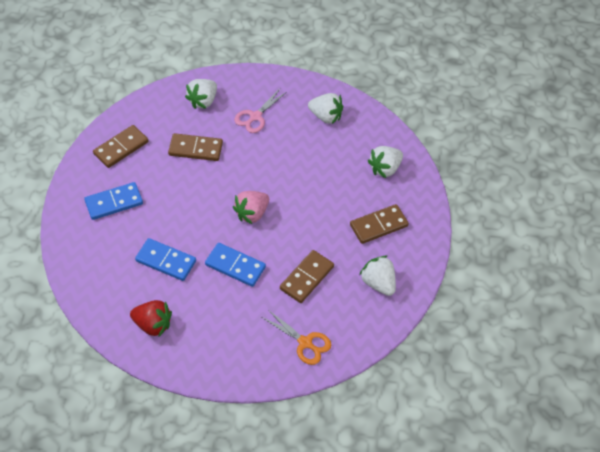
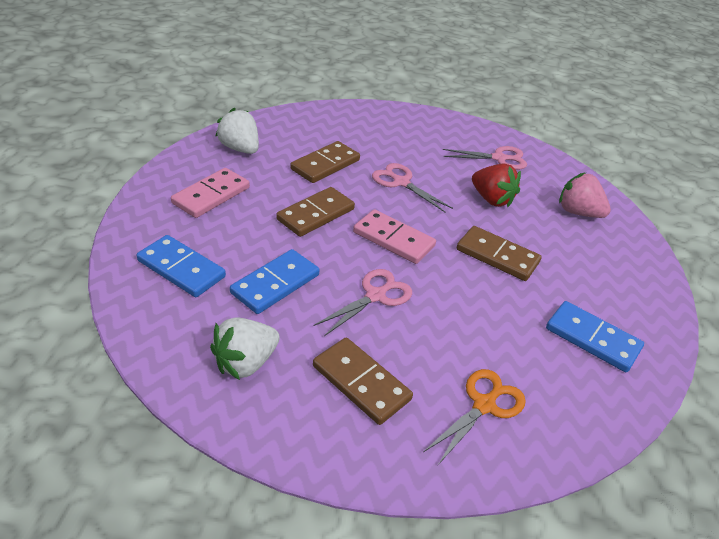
pink domino: none = 0 -> [171,168,250,218] [353,209,436,264] = 2
pink scissors: [234,89,287,133] = 1 -> [314,269,412,336] [372,163,453,212] [443,146,527,170] = 3
white strawberry: [185,79,217,109] [308,93,343,124] [359,256,396,296] [368,146,403,178] = 4 -> [210,318,280,380] [215,108,259,154] = 2

